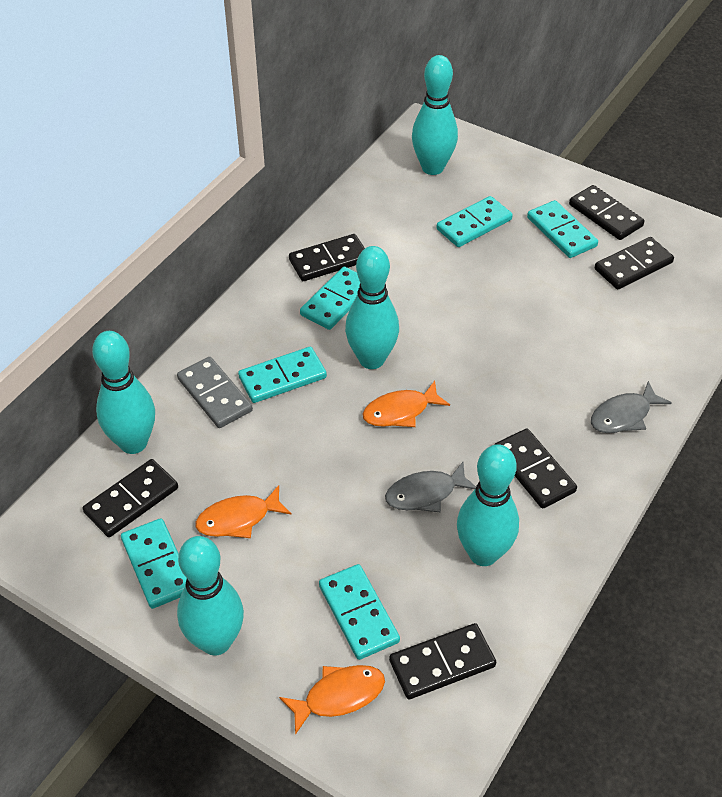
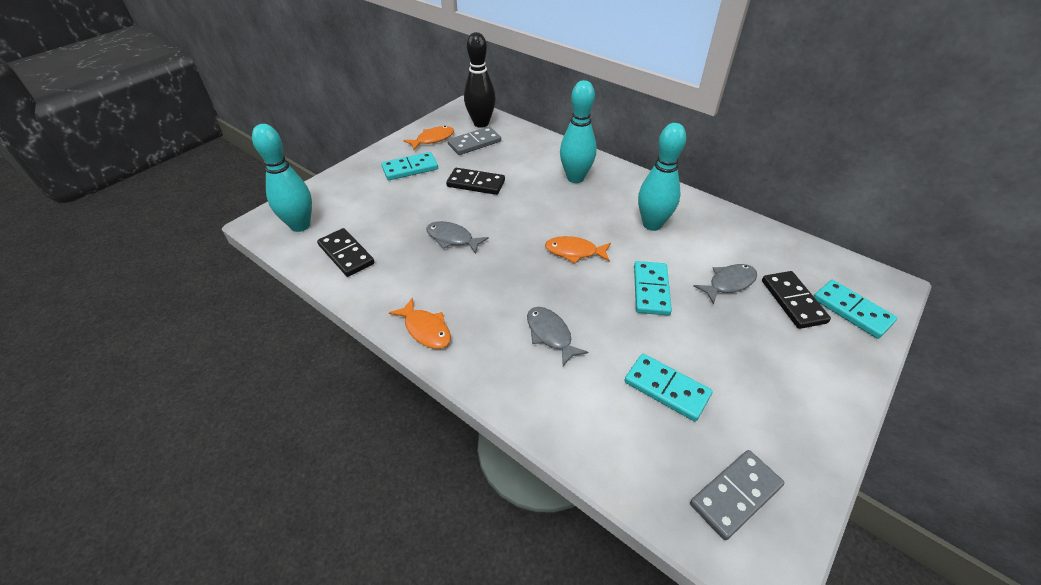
black bowling pin: none = 0 -> [464,32,496,128] = 1
black domino: [83,459,178,537] [289,234,365,281] [389,623,496,699] [494,429,577,508] [569,185,644,240] [595,237,674,289] = 6 -> [317,228,375,277] [446,168,505,195] [762,271,831,329] = 3
grey domino: [177,357,253,428] = 1 -> [448,127,501,155] [690,450,784,540] = 2
grey fish: [385,462,476,513] [591,381,672,433] = 2 -> [426,221,489,254] [527,307,588,366] [693,264,757,304] = 3
turquoise bowling pin: [92,331,155,454] [177,536,244,656] [345,246,399,369] [412,55,458,175] [457,444,519,566] = 5 -> [252,124,312,232] [560,80,596,183] [638,123,686,231] = 3
turquoise domino: [121,518,187,609] [238,347,327,403] [300,267,360,330] [319,564,400,660] [436,196,513,247] [527,200,598,258] = 6 -> [381,152,438,180] [624,354,713,421] [634,261,672,315] [814,280,897,339] = 4

